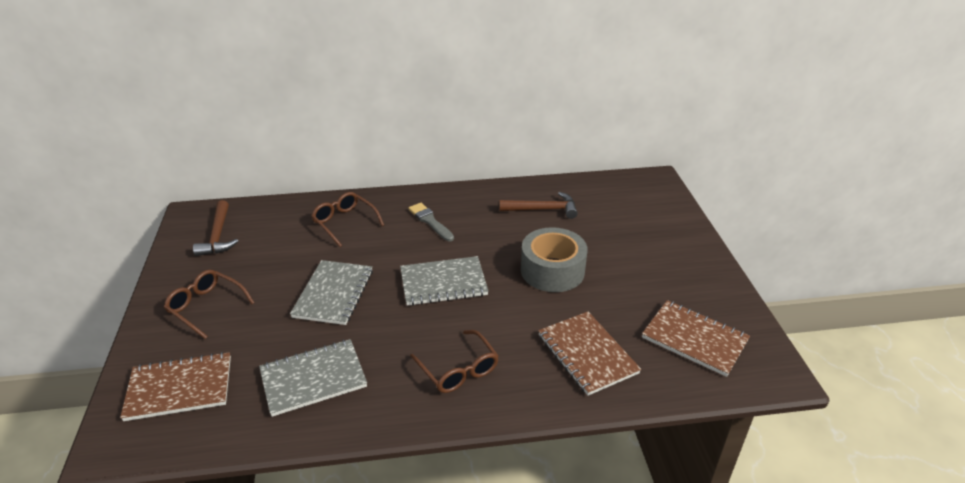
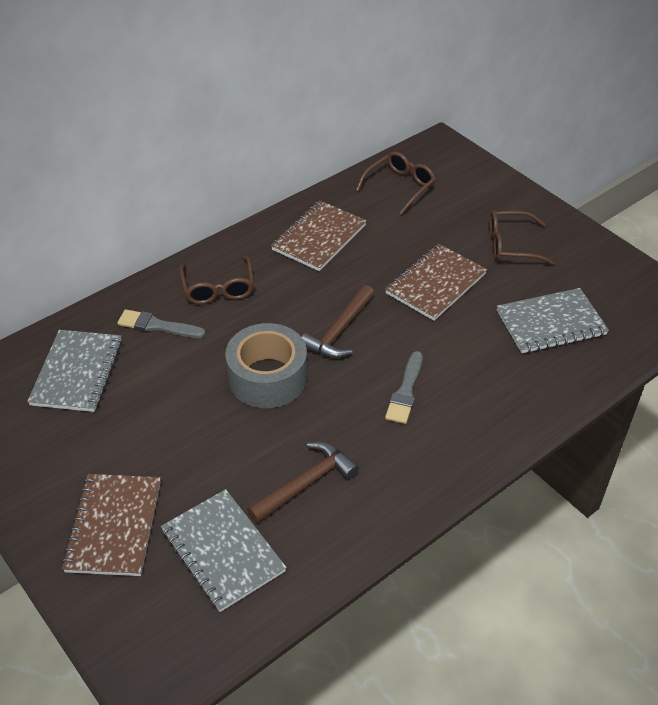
grey brush: [408,203,454,241] = 1 -> [117,309,206,338] [385,351,423,424] = 2

